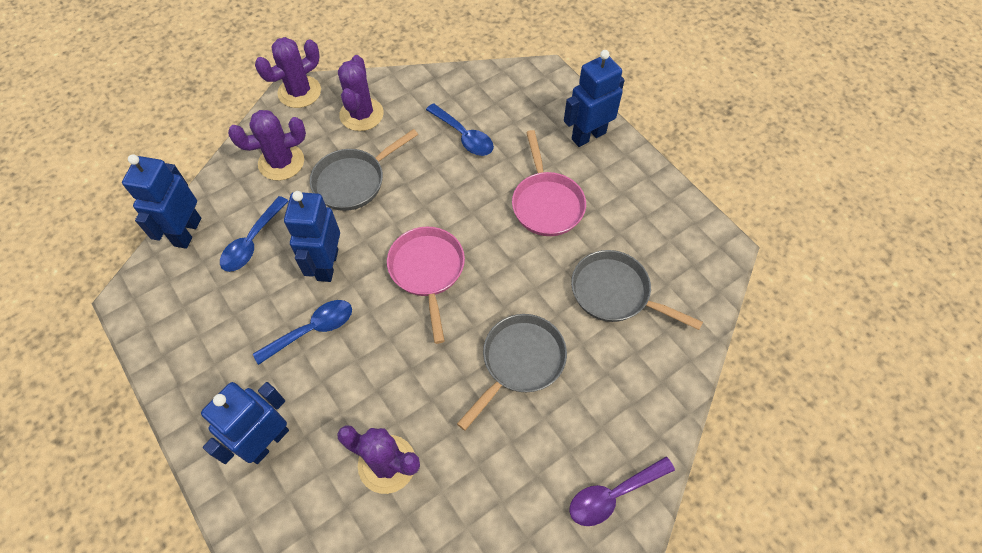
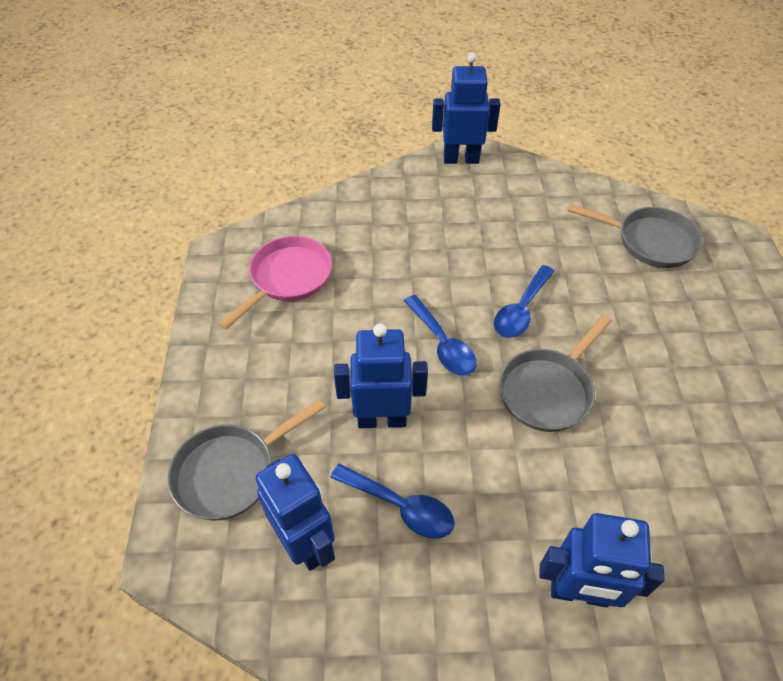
pink pan: [387,227,465,344] [512,130,586,236] = 2 -> [219,236,332,330] = 1
purple cactus: [228,110,306,181] [255,37,321,108] [337,425,420,494] [338,55,384,131] = 4 -> none = 0
purple spoon: [569,456,675,526] = 1 -> none = 0

